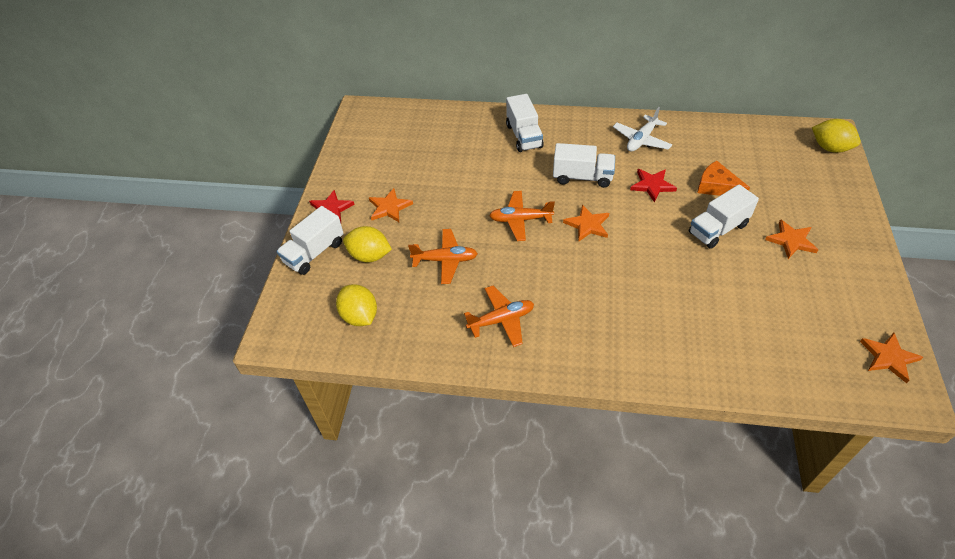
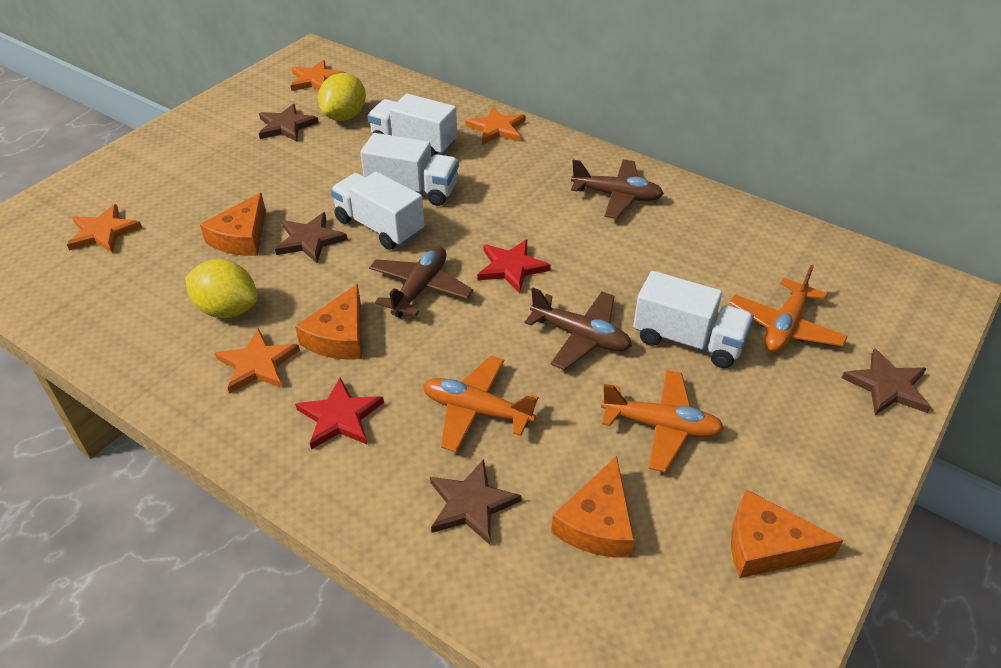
brown plane: none = 0 -> [369,246,474,318] [525,288,632,370] [571,159,664,219] = 3
brown star: none = 0 -> [259,104,319,142] [275,212,348,263] [430,459,522,545] [842,348,931,415] = 4
orange cheese: [697,161,750,196] = 1 -> [200,192,266,256] [295,284,362,360] [551,456,635,558] [731,489,844,578] = 4
white plane: [613,107,672,152] = 1 -> none = 0
yellow lemon: [336,284,377,326] [343,226,392,262] [812,119,861,153] = 3 -> [185,259,258,318] [318,73,366,121] = 2

